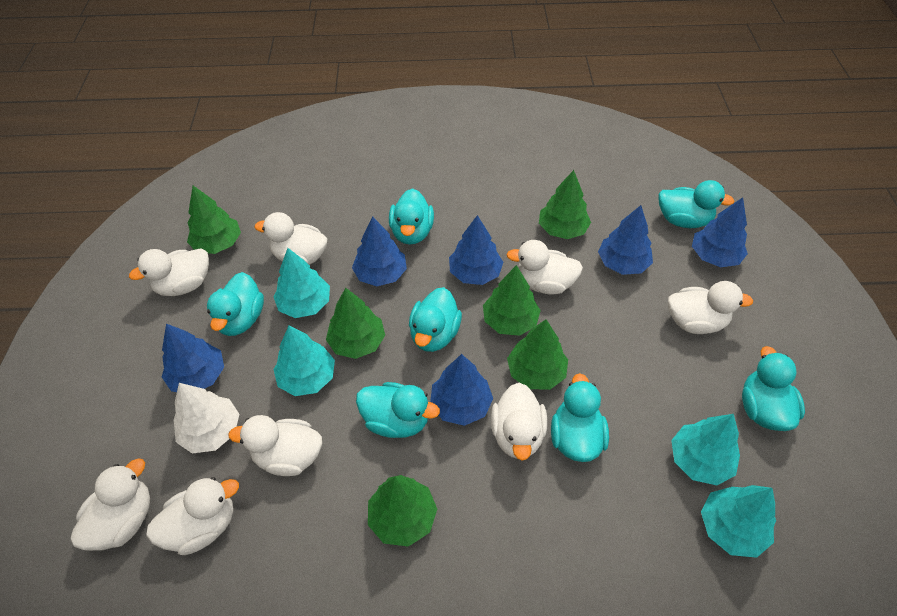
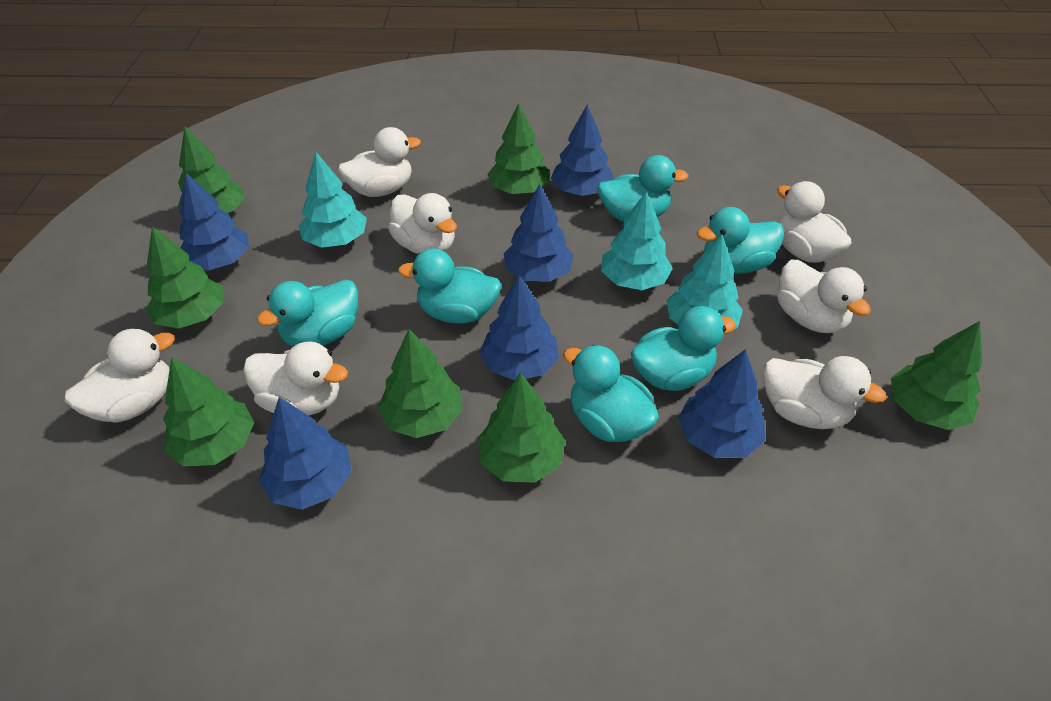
green tree: [187,186,241,254] [326,288,385,359] [368,475,437,547] [483,265,541,336] [507,320,568,390] [539,170,591,239] = 6 -> [146,226,223,329] [163,357,254,466] [177,126,245,213] [377,329,463,438] [477,372,566,483] [487,103,550,194] [891,321,982,430] = 7
turquoise duck: [207,272,264,336] [356,382,440,438] [389,188,434,245] [409,287,462,352] [551,373,609,462] [658,180,735,228] [742,346,805,431] = 7 -> [257,279,358,347] [398,248,501,323] [563,345,659,442] [597,155,689,221] [631,306,736,391] [697,207,784,274] = 6
turquoise tree: [273,248,330,318] [273,325,335,396] [671,414,740,485] [701,485,776,558] = 4 -> [298,152,367,248] [601,191,673,290] [667,235,743,329] = 3
white duck: [71,458,150,551] [129,248,209,296] [146,477,239,555] [228,415,322,476] [255,212,327,265] [491,383,547,461] [506,240,583,295] [668,281,753,334] = 8 -> [64,329,175,423] [243,341,348,416] [338,127,421,197] [388,193,457,254] [763,356,887,429] [777,181,852,263] [778,260,871,333] = 7
white tree: [173,383,239,453] = 1 -> none = 0

